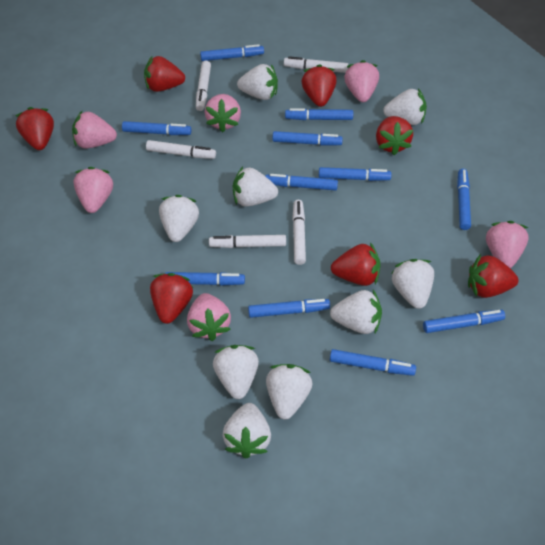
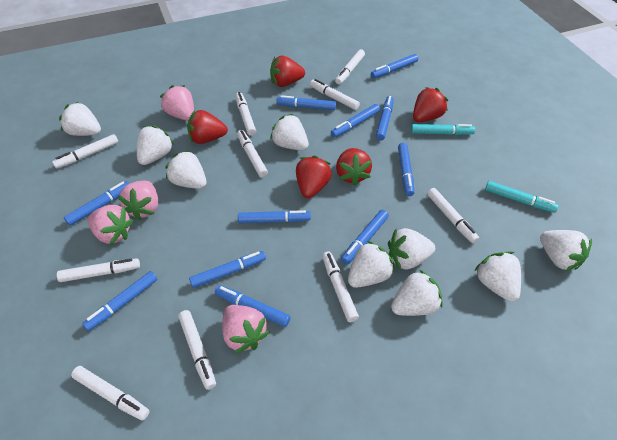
pink strawberry: [72,111,117,149] [73,167,113,213] [187,293,231,341] [205,94,241,132] [344,60,379,102] [486,221,529,268] = 6 -> [88,205,133,245] [118,181,158,221] [160,85,194,121] [222,305,269,354] = 4
red strawberry: [15,107,54,150] [144,56,185,92] [150,273,193,324] [301,64,337,107] [331,243,381,286] [376,116,413,155] [468,254,519,298] = 7 -> [187,110,228,144] [270,55,305,87] [296,156,332,198] [336,148,372,186] [413,87,448,122] = 5
turquoise marker: none = 0 -> [411,124,475,135] [485,181,559,213] = 2
white marker: [146,140,216,159] [196,61,211,111] [209,235,286,248] [284,56,348,73] [292,200,306,265] = 5 -> [52,134,118,169] [57,258,140,282] [71,366,150,421] [178,310,216,390] [235,92,256,136] [237,130,268,177] [310,79,360,110] [322,251,359,322] [335,49,365,84] [427,188,479,243] = 10

